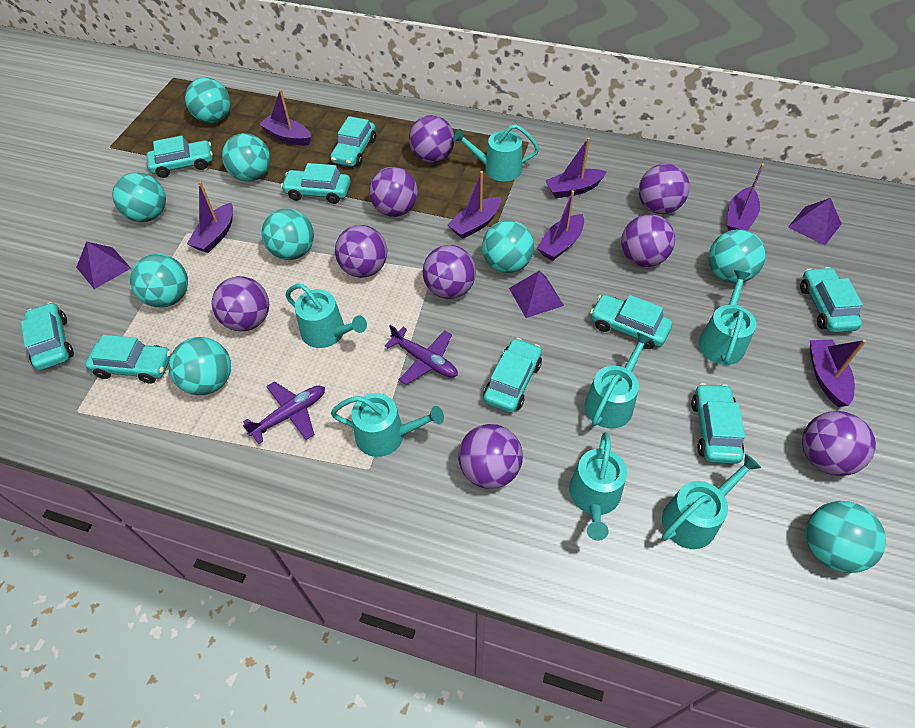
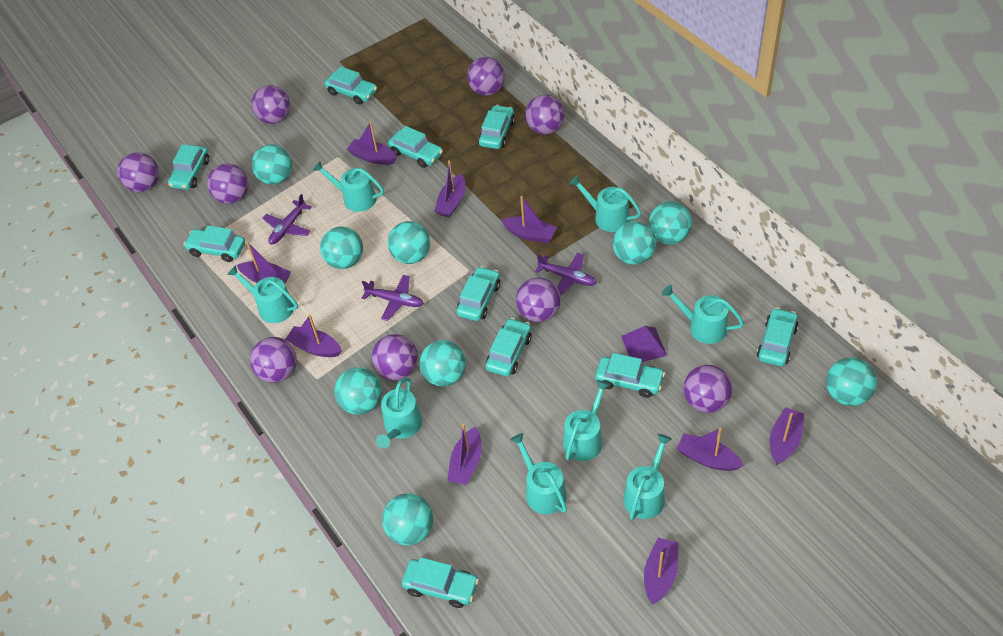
purple boat: [187,181,233,253] [259,89,311,146] [447,171,501,239] [537,190,584,261] [545,137,606,198] [727,164,764,231] [810,340,866,407] = 7 -> [237,242,291,284] [285,315,342,357] [347,121,397,165] [435,160,465,217] [447,424,482,485] [501,196,557,243] [644,538,679,605] [677,428,744,471] [770,407,804,465] = 9
purple plane: [243,381,325,444] [385,325,458,385] = 2 -> [262,194,312,245] [362,275,424,321] [535,253,597,296] = 3
purple pyramid: [76,241,131,289] [509,271,564,318] [788,198,842,245] = 3 -> [621,326,667,362] = 1
turquoise car: [21,302,74,371] [85,335,171,384] [146,136,213,178] [281,163,351,204] [330,116,376,167] [483,338,542,413] [590,294,672,349] [691,383,745,464] [800,267,863,333] = 9 -> [168,144,209,190] [183,225,245,262] [324,66,377,105] [388,126,443,168] [402,557,479,608] [456,266,500,321] [478,105,515,149] [486,318,532,376] [595,353,665,398] [757,307,798,366] = 10
turquoise watering can: [285,284,367,348] [331,393,444,457] [453,124,539,181] [569,432,627,541] [585,332,653,429] [662,453,761,549] [699,270,756,365] = 7 -> [227,265,298,323] [313,161,384,212] [376,377,422,449] [510,433,567,514] [563,380,610,461] [569,175,641,232] [623,434,672,520] [662,285,744,344] = 8

